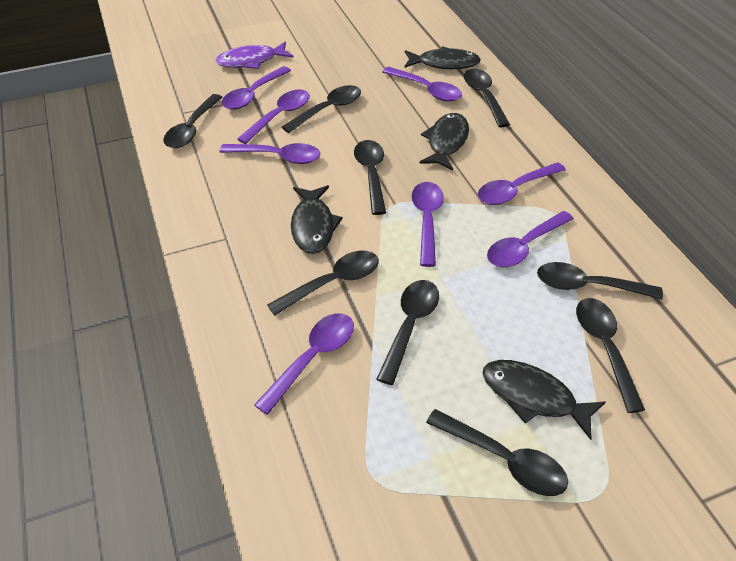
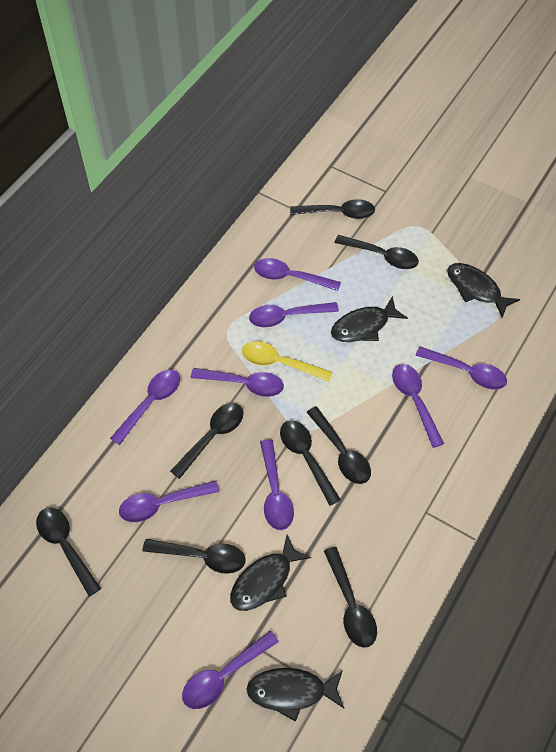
black spoon: [163,94,223,148] [267,251,379,316] [282,85,361,133] [354,140,386,215] [376,280,439,385] [426,409,568,496] [464,69,510,127] [537,262,663,299] [576,298,645,413] = 9 -> [36,508,101,596] [142,539,246,574] [170,403,244,479] [280,420,341,506] [290,199,375,219] [307,406,371,484] [324,547,377,648] [334,235,419,269] = 8
purple fish: [216,41,294,69] = 1 -> none = 0
purple spoon: [220,143,320,164] [222,66,291,110] [237,90,310,144] [254,313,354,415] [382,67,462,101] [411,182,444,267] [478,162,566,205] [487,211,574,267] = 8 -> [110,370,180,445] [119,480,219,522] [182,630,279,709] [191,368,284,397] [249,302,339,327] [254,258,341,291] [260,439,294,530] [392,364,444,448] [416,346,507,390] = 9
yellow spoon: none = 0 -> [242,341,332,382] = 1

